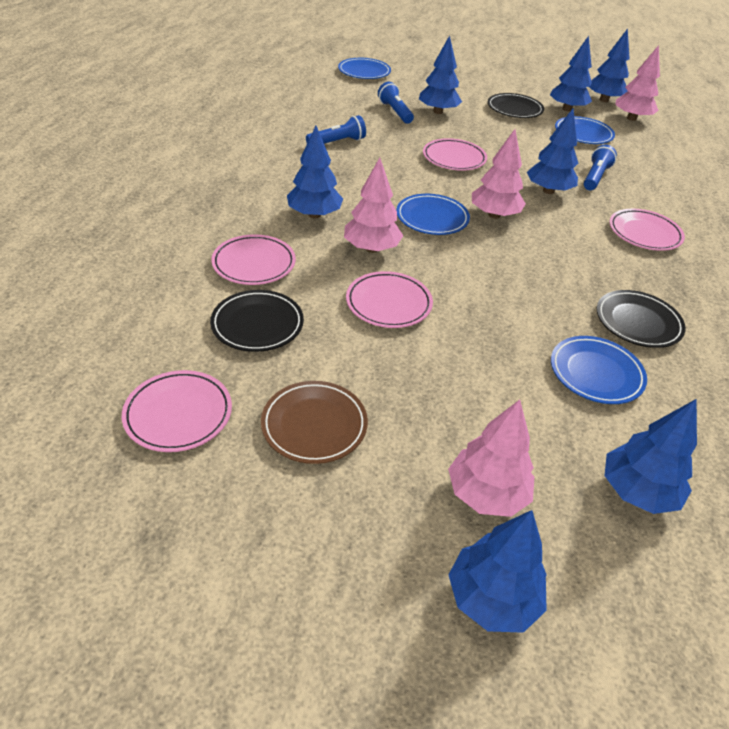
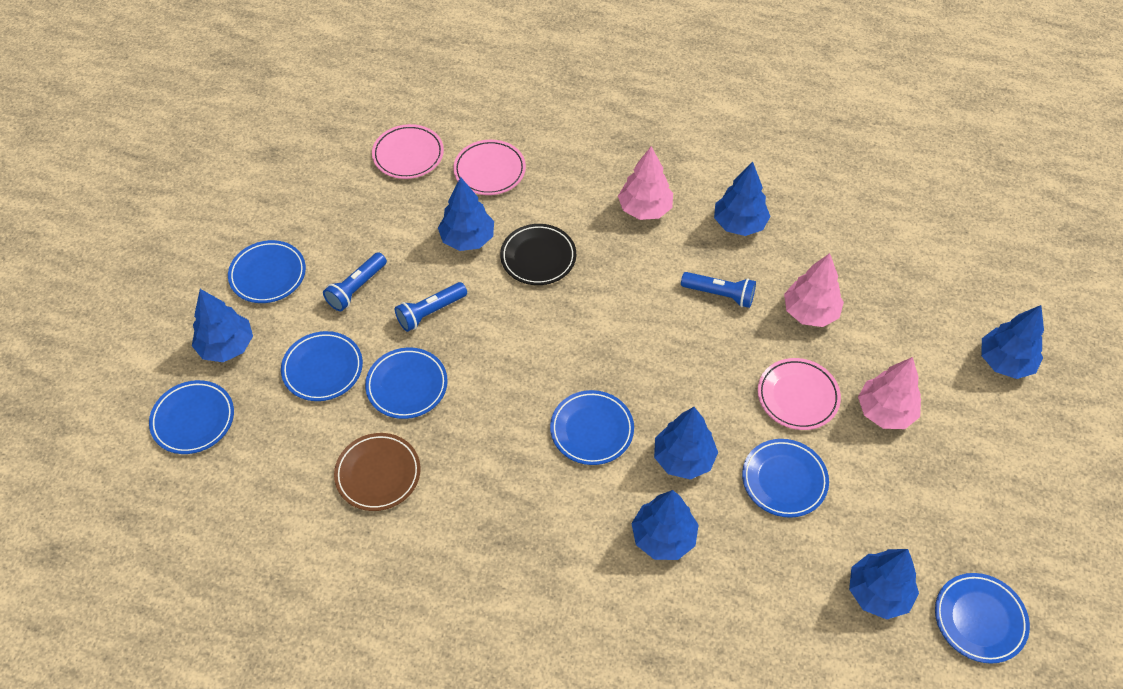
black plate: [210,290,304,352] [488,93,544,118] [597,290,686,348] = 3 -> [500,224,576,285] = 1
blue plate: [338,58,391,79] [396,194,470,235] [551,336,647,404] [555,116,615,144] = 4 -> [149,380,234,454] [228,240,306,303] [281,331,363,401] [365,347,448,419] [550,390,634,465] [742,439,829,518] [935,573,1030,663] = 7
pink plate: [122,370,232,452] [211,234,296,285] [346,271,433,328] [423,138,487,171] [609,209,685,251] = 5 -> [372,124,444,179] [453,140,526,195] [758,358,841,430] = 3
pink tree: [344,158,403,253] [448,400,534,517] [472,129,526,219] [615,45,660,121] = 4 -> [618,146,673,220] [784,253,844,327] [858,357,921,429] = 3

